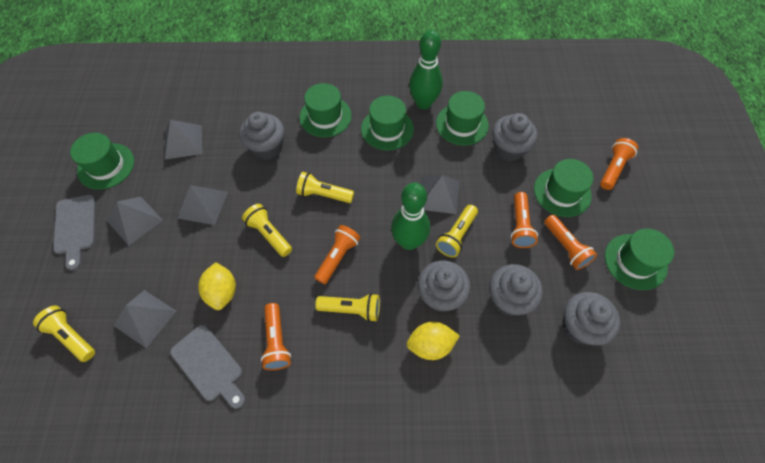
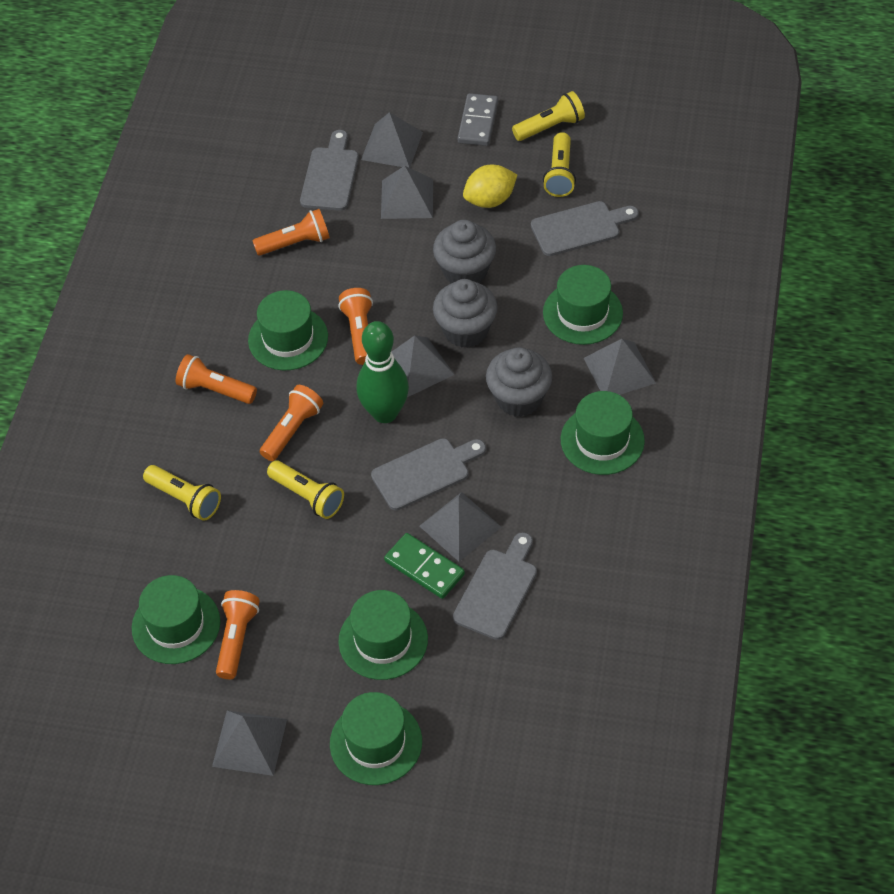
green bowling pin: [391,183,430,250] [409,30,443,109] = 2 -> [357,321,409,423] = 1
green domino: none = 0 -> [384,533,465,599] = 1
grey cupcake: [239,112,284,160] [417,261,470,312] [489,264,543,316] [492,113,538,161] [563,292,620,345] = 5 -> [433,220,496,284] [433,279,498,348] [486,347,552,417] = 3
grey cutting board: [53,195,96,271] [170,325,245,409] = 2 -> [300,130,359,211] [371,438,486,510] [453,532,537,640] [531,201,639,256] = 4
grey domino: none = 0 -> [458,93,498,146] = 1
grey pyramid: [107,197,163,246] [114,290,176,348] [165,120,202,159] [177,185,228,225] [420,175,459,214] = 5 -> [212,711,287,776] [361,112,423,168] [381,166,433,219] [392,335,455,397] [419,492,501,562] [584,339,656,395] = 6
yellow flashlight: [33,306,95,362] [242,204,292,257] [296,172,354,203] [315,293,380,322] [436,205,478,257] = 5 -> [143,465,221,521] [267,461,344,519] [512,91,585,141] [543,132,576,197] = 4
yellow lemon: [198,262,236,310] [407,322,460,360] = 2 -> [463,165,517,208] = 1

